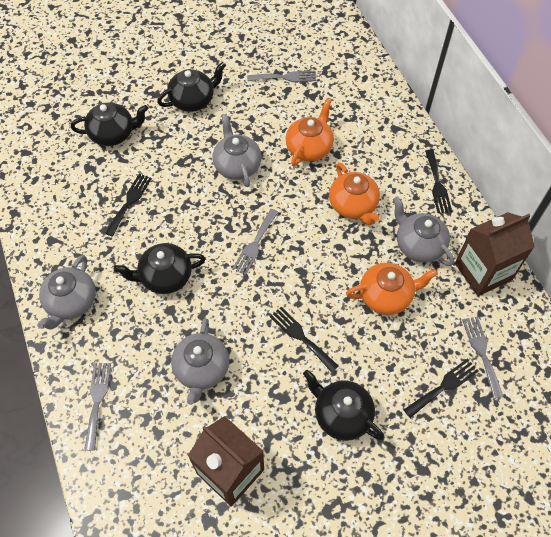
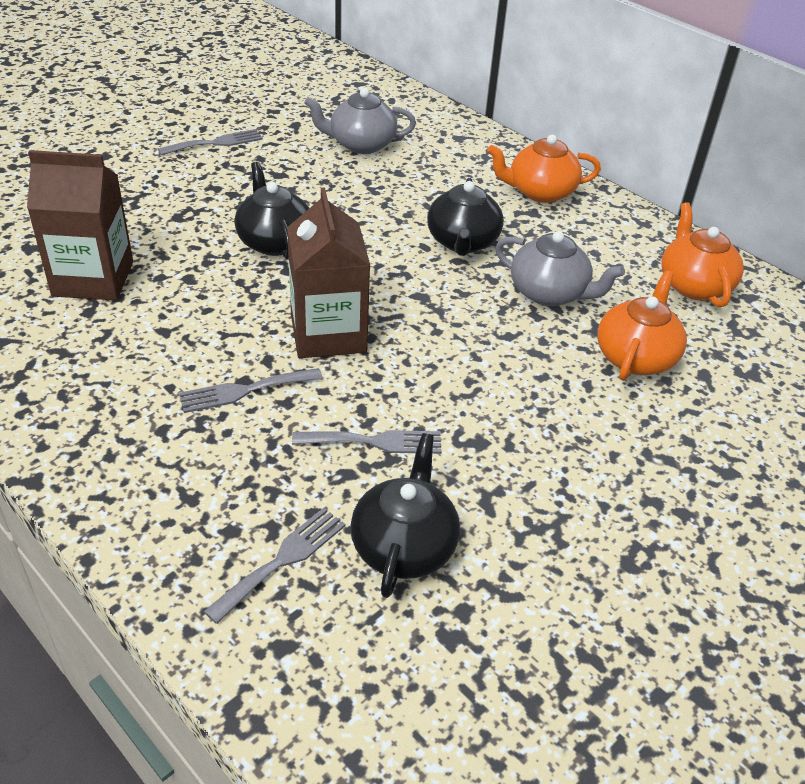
black fork: [105,174,152,237] [270,307,338,372] [404,358,479,418] [425,150,452,213] = 4 -> none = 0
black teapot: [71,102,148,146] [114,243,206,294] [157,62,226,112] [303,370,384,441] = 4 -> [235,162,309,260] [351,433,460,598] [427,178,504,256] = 3
grey teapot: [37,255,96,329] [171,318,229,405] [212,114,262,187] [393,196,454,266] = 4 -> [304,88,416,154] [495,231,625,306] = 2

